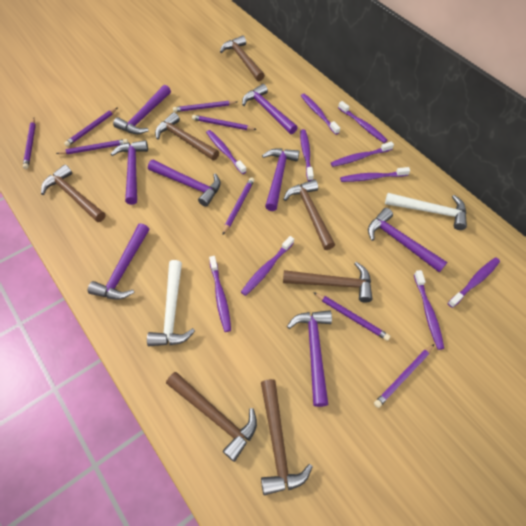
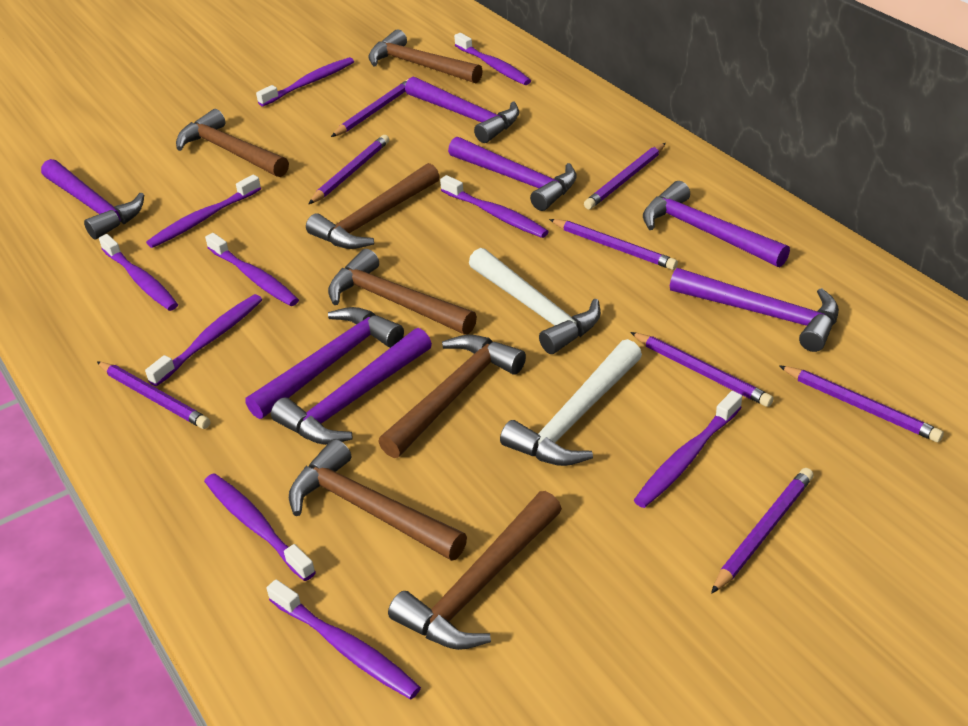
purple hammer: [88,223,149,300] [111,140,148,205] [113,85,171,134] [148,160,221,207] [242,84,298,134] [262,148,299,211] [287,310,332,407] [368,208,447,272] = 8 -> [41,159,144,239] [245,307,404,419] [271,328,432,445] [405,77,519,143] [448,136,577,211] [643,181,790,267] [670,268,839,352] = 7

